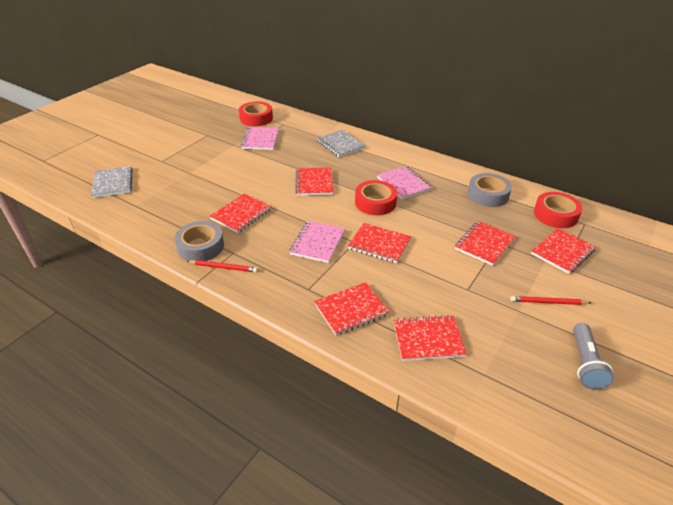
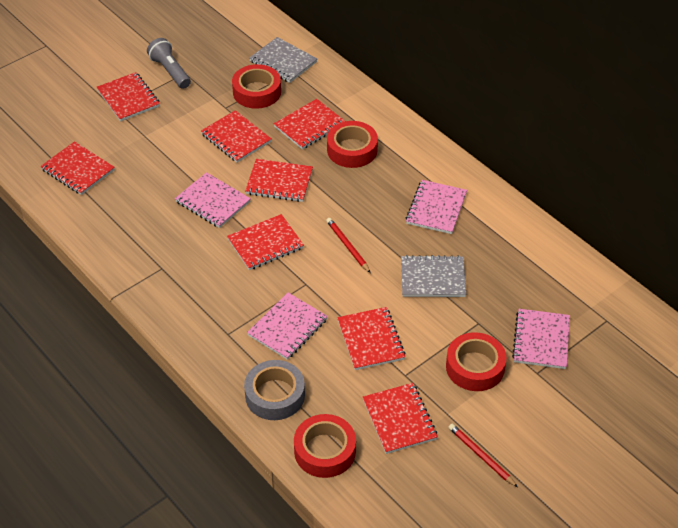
grey tape: [174,221,224,261] [468,173,512,207] = 2 -> [244,360,305,420] = 1
pink notebook: [241,127,279,150] [289,221,345,263] [377,166,432,200] = 3 -> [175,172,251,228] [247,293,328,360] [406,180,467,234] [512,309,570,369] = 4
red notebook: [210,194,271,233] [295,167,333,196] [314,282,389,336] [348,223,411,263] [394,315,467,361] [455,221,515,266] [531,228,596,274] = 7 -> [41,141,115,195] [97,72,160,121] [201,110,272,163] [227,214,304,270] [245,159,313,202] [274,99,345,149] [337,307,405,370] [363,383,438,454] = 8
red tape: [239,101,273,126] [355,180,397,215] [534,192,583,228] = 3 -> [232,64,281,109] [294,414,356,478] [327,121,378,168] [446,332,507,391] = 4

